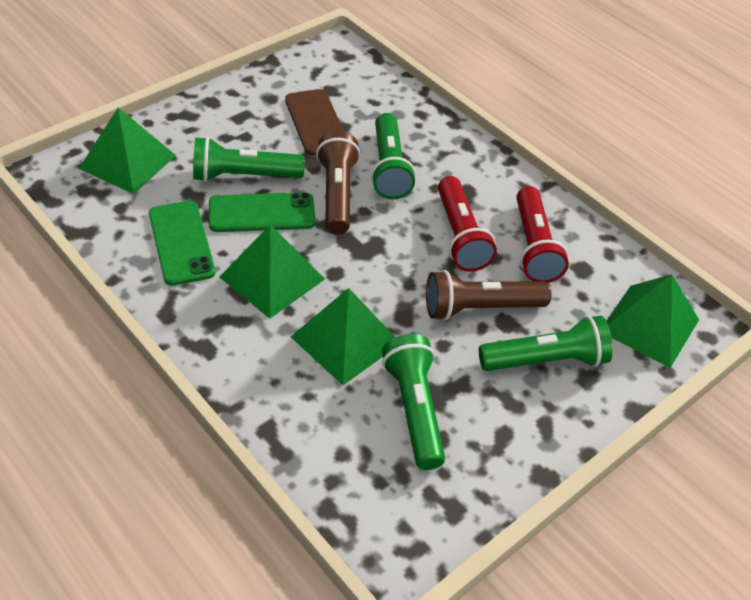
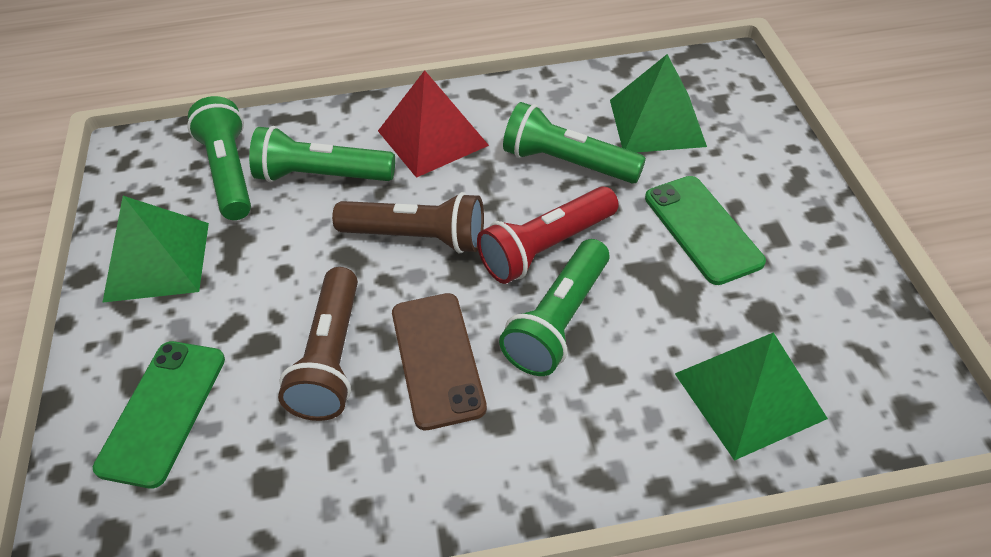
green pyramid: [79,108,176,194] [219,224,325,319] [291,288,395,385] [607,274,699,368] = 4 -> [102,196,209,303] [610,54,707,153] [675,332,828,461] = 3
red flashlight: [438,176,497,272] [516,186,569,283] = 2 -> [477,186,619,284] = 1
red pyramid: none = 0 -> [378,70,489,178] = 1

